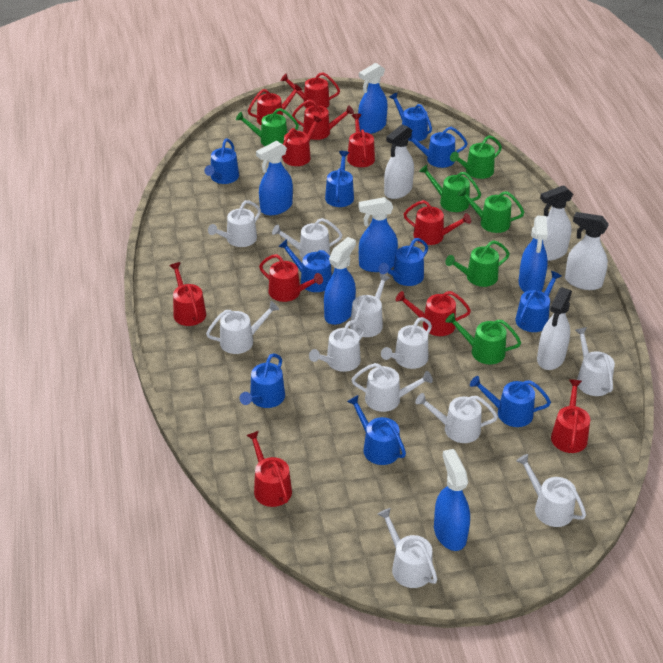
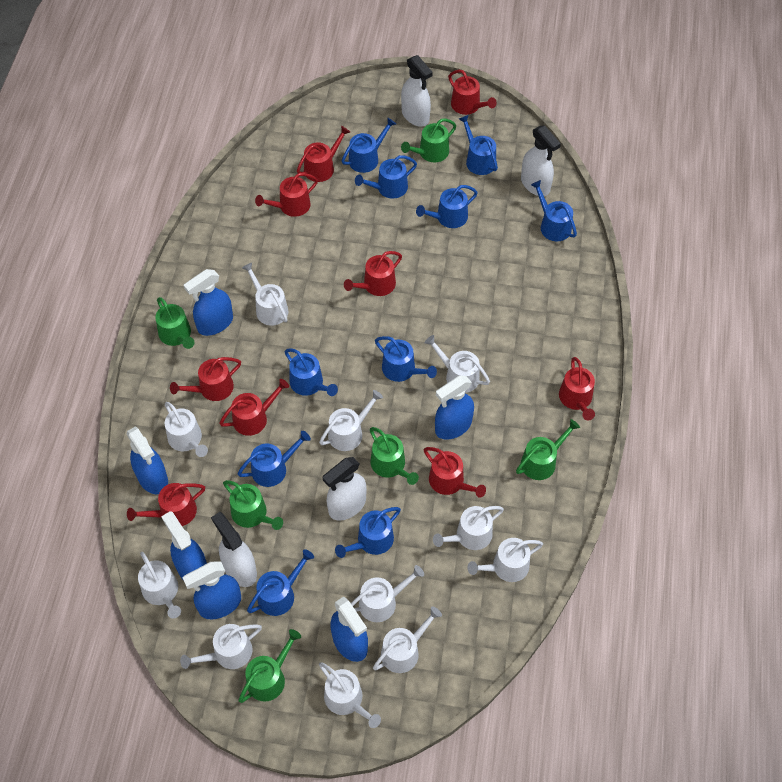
red watering can: [169,262,206,326] [246,431,292,507] [248,83,302,125] [259,254,323,302] [281,72,340,108] [282,115,322,166] [292,99,354,140] [347,114,375,167] [396,291,471,336] [404,200,471,245] [551,379,590,453] = 11 -> [127,483,205,526] [170,357,241,401] [219,379,289,436] [255,173,318,217] [297,126,350,182] [344,251,402,296] [424,447,486,498] [448,70,497,115] [559,357,595,420] = 9

